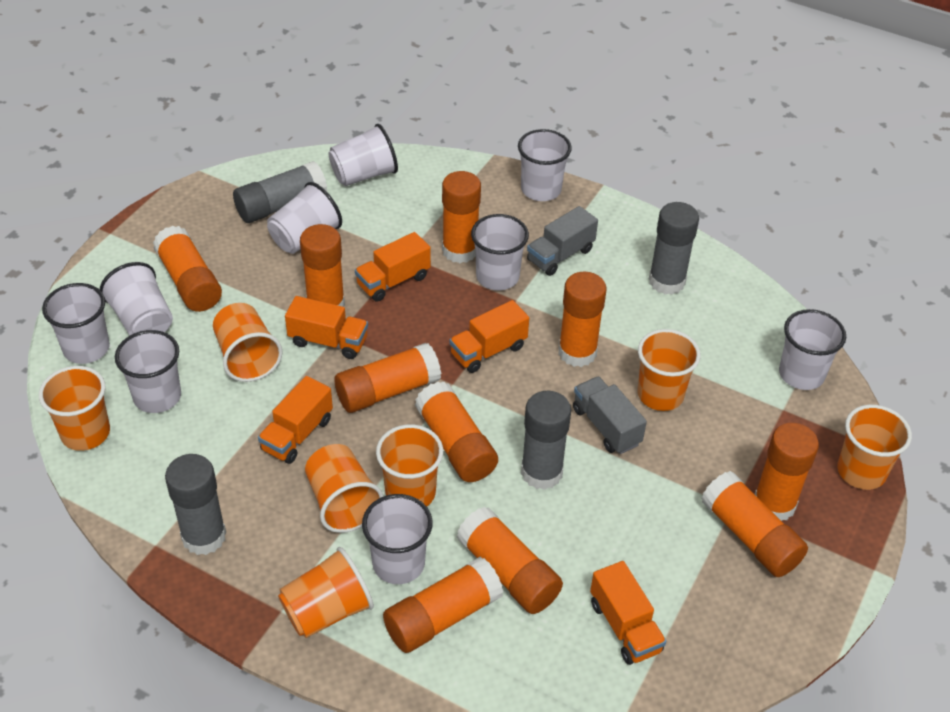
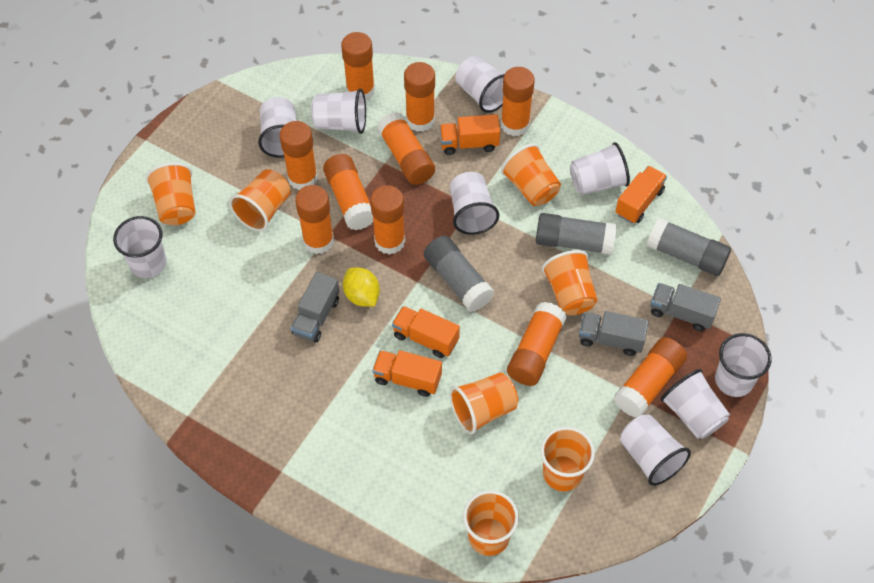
grey glue stick: [165,454,226,555] [233,161,327,223] [521,391,571,490] [649,202,699,295] = 4 -> [424,235,494,312] [536,213,617,255] [647,217,731,276] = 3
grey truck: [527,206,598,276] [573,376,647,454] = 2 -> [291,272,339,343] [579,311,649,356] [650,283,721,331] = 3
orange truck: [258,376,333,464] [285,296,368,359] [355,232,431,302] [450,300,529,373] [590,561,666,665] = 5 -> [372,350,442,397] [392,306,460,358] [440,114,500,155] [615,166,667,224] = 4
yellow lemon: none = 0 -> [343,268,380,307] = 1

